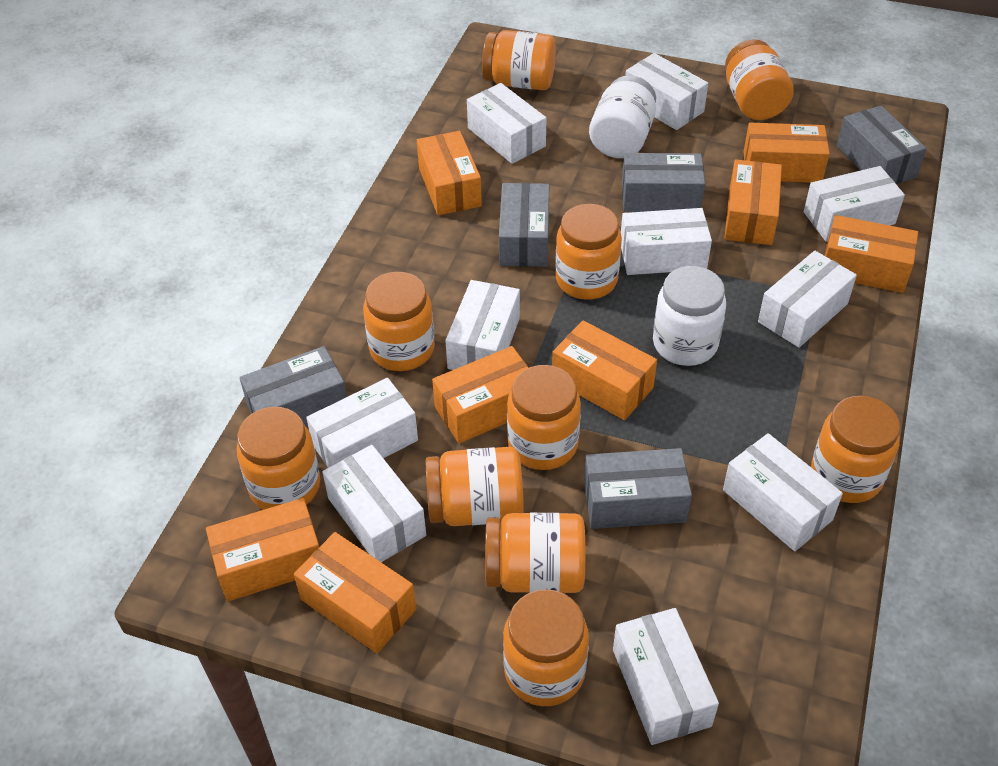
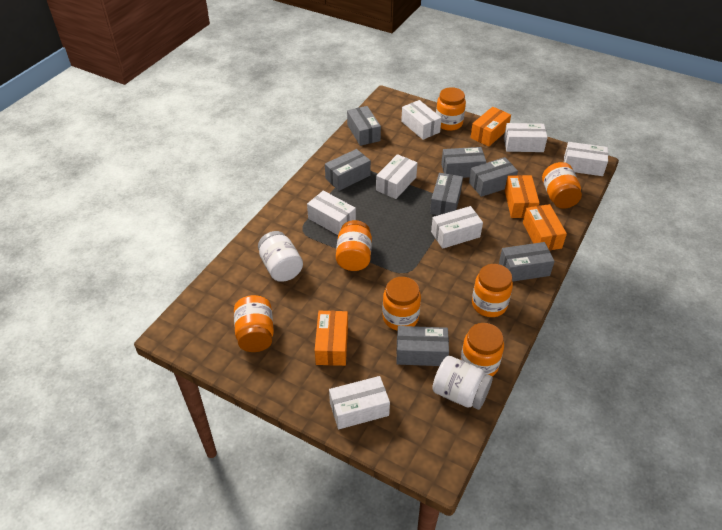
grey box: [240,346,347,426] [499,183,550,267] [584,448,692,529] [622,153,705,212] [837,106,926,184] = 5 -> [325,149,371,191] [347,106,381,146] [396,326,449,366] [430,173,463,215] [441,147,486,178] [469,157,518,197] [499,242,555,282] = 7
orange box: [206,498,319,602] [294,532,416,653] [417,131,482,215] [432,346,528,443] [552,320,657,420] [724,159,782,245] [743,123,830,183] [824,215,918,293] = 8 -> [315,311,348,366] [470,107,511,147] [505,175,539,218] [523,204,567,251] = 4
orange jar: [237,407,320,510] [363,272,435,371] [426,447,524,526] [482,30,556,90] [485,513,585,593] [503,589,589,706] [507,365,581,470] [555,204,622,300] [725,39,794,120] [811,396,900,503] = 10 -> [234,295,274,352] [336,220,372,271] [382,277,421,330] [436,87,466,131] [461,323,504,377] [472,264,513,317] [542,162,582,209] = 7
white box: [306,378,418,468] [322,445,426,562] [445,280,520,370] [467,83,546,164] [613,608,719,745] [621,208,712,275] [625,53,708,130] [723,433,843,551] [758,251,857,348] [804,166,905,242] = 10 -> [307,191,356,235] [329,376,390,429] [376,154,417,199] [401,100,442,140] [431,206,483,249] [504,123,548,152] [564,142,608,176] = 7

